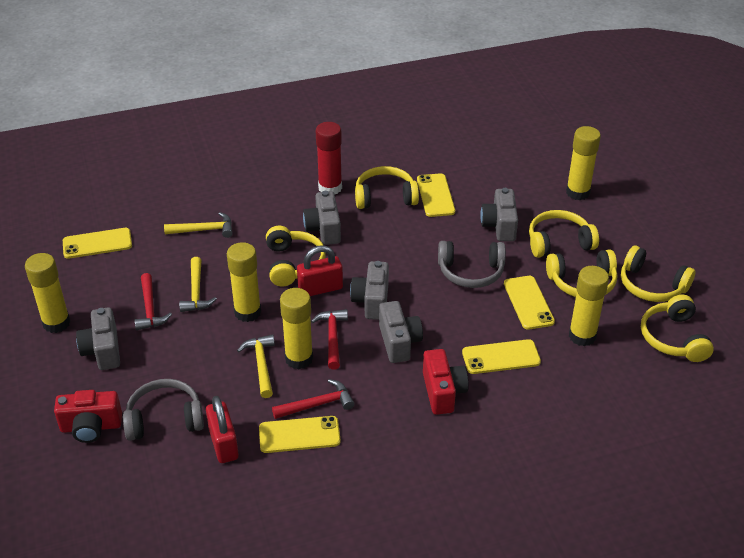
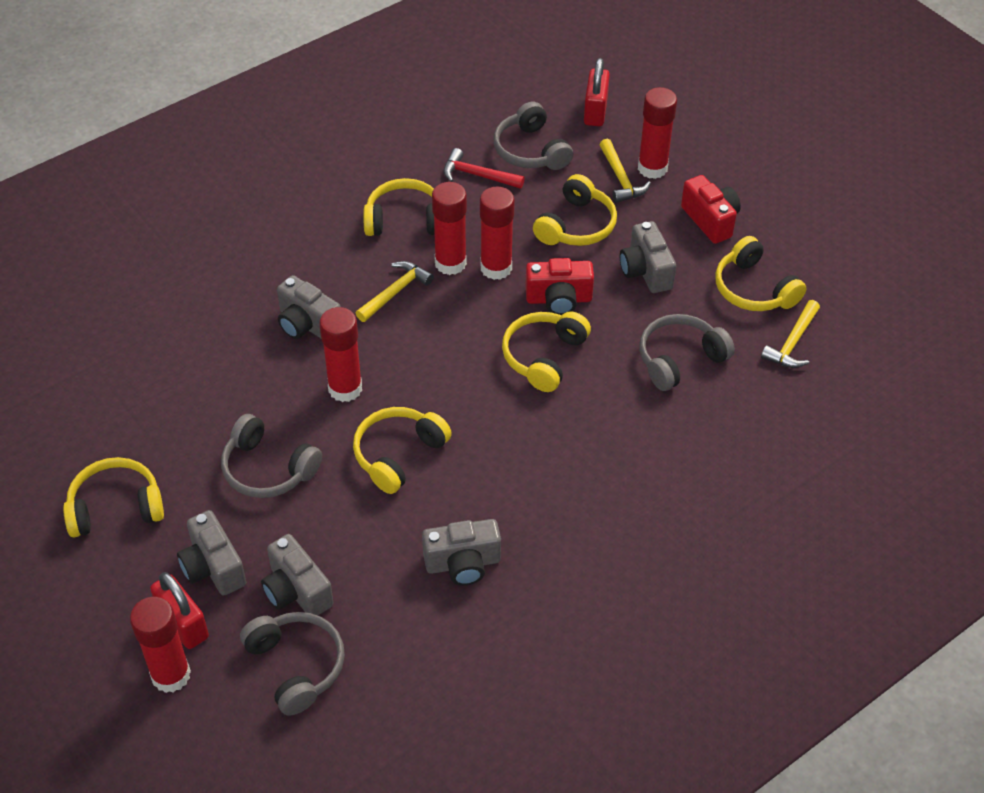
grey headphones: [123,379,204,441] [438,241,506,288] = 2 -> [221,414,322,498] [240,612,345,716] [494,102,573,170] [639,314,735,391] = 4
red glue stick: [316,122,342,194] = 1 -> [130,597,191,693] [319,307,362,402] [432,182,467,275] [480,187,515,280] [638,87,677,179] = 5
red hammer: [134,273,172,330] [272,379,355,419] [311,309,348,370] = 3 -> [443,148,525,189] = 1
yellow glue stick: [25,253,71,333] [227,242,261,322] [280,288,313,369] [566,126,601,200] [569,266,609,346] = 5 -> none = 0
yellow phone: [63,228,132,259] [259,416,340,453] [417,173,455,217] [462,339,541,374] [504,276,555,330] = 5 -> none = 0

